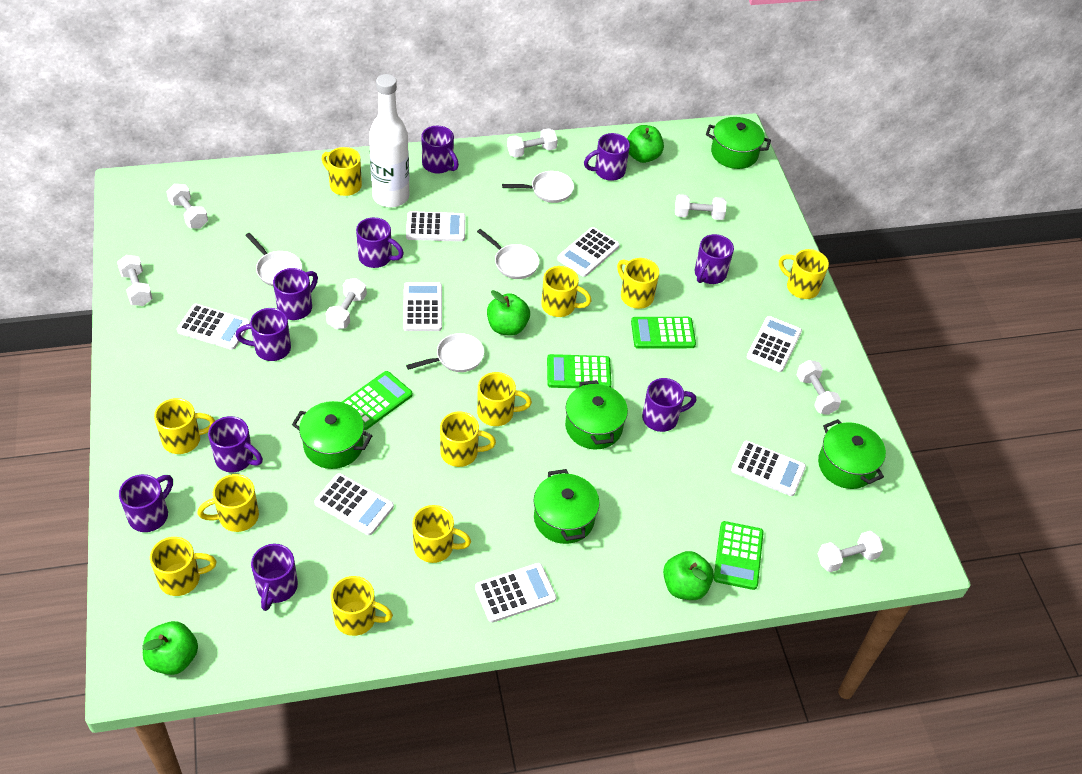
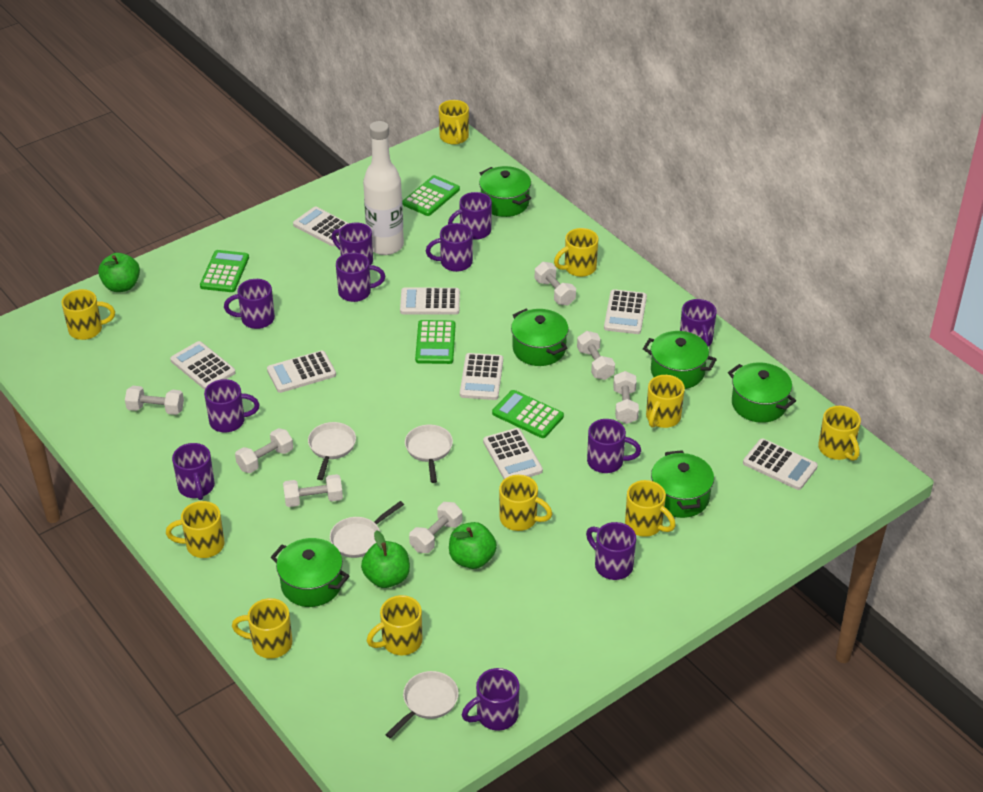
green apple: [142,621,198,675] [487,290,530,336] [627,125,664,163] [663,551,714,600] = 4 -> [98,253,140,292] [361,530,410,588] [449,522,497,569] = 3
green pot: [292,401,372,469] [534,469,600,544] [565,380,628,449] [706,117,771,169] [818,419,886,489] = 5 -> [271,538,349,607] [479,166,531,217] [511,309,569,366] [643,331,717,389] [651,450,714,518] [728,362,796,423] = 6
purple mug: [119,474,173,532] [208,416,263,472] [236,308,291,361] [251,544,298,611] [273,268,318,320] [356,217,404,268] [421,126,459,174] [584,133,630,181] [642,378,697,432] [695,234,734,284] = 10 -> [172,443,215,500] [204,379,260,432] [224,279,275,329] [332,222,373,265] [336,252,385,302] [426,223,473,272] [448,192,492,240] [462,668,520,731] [586,522,636,580] [587,419,641,473] [680,299,717,347] = 11
yellow mug: [150,537,216,596] [154,398,215,454] [197,474,259,532] [322,147,362,196] [331,576,393,636] [412,505,471,563] [440,412,496,467] [477,372,532,426] [541,266,592,317] [617,258,659,309] [779,249,829,299] = 11 -> [61,289,115,340] [166,501,225,558] [232,598,292,659] [367,595,422,655] [439,100,469,145] [499,475,552,531] [554,228,598,277] [625,480,676,537] [646,375,685,428] [818,406,861,461] = 10

